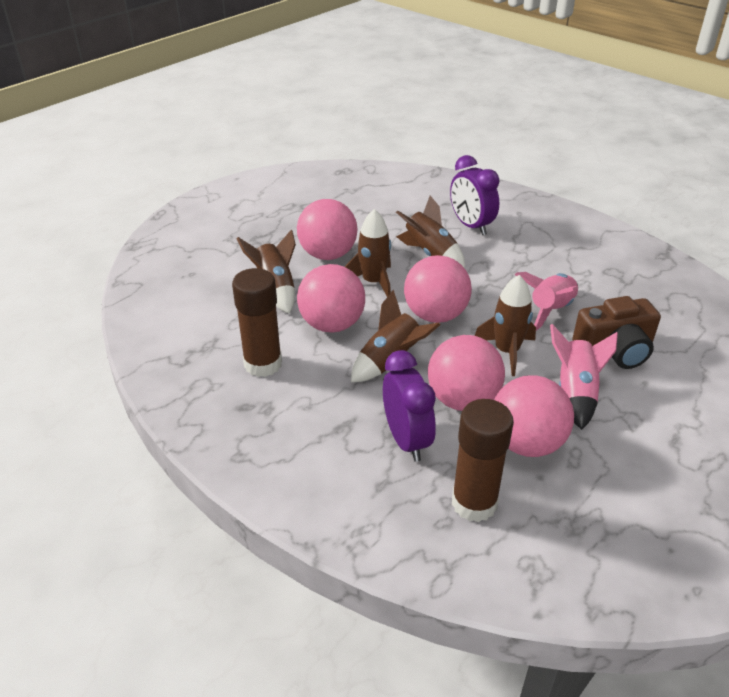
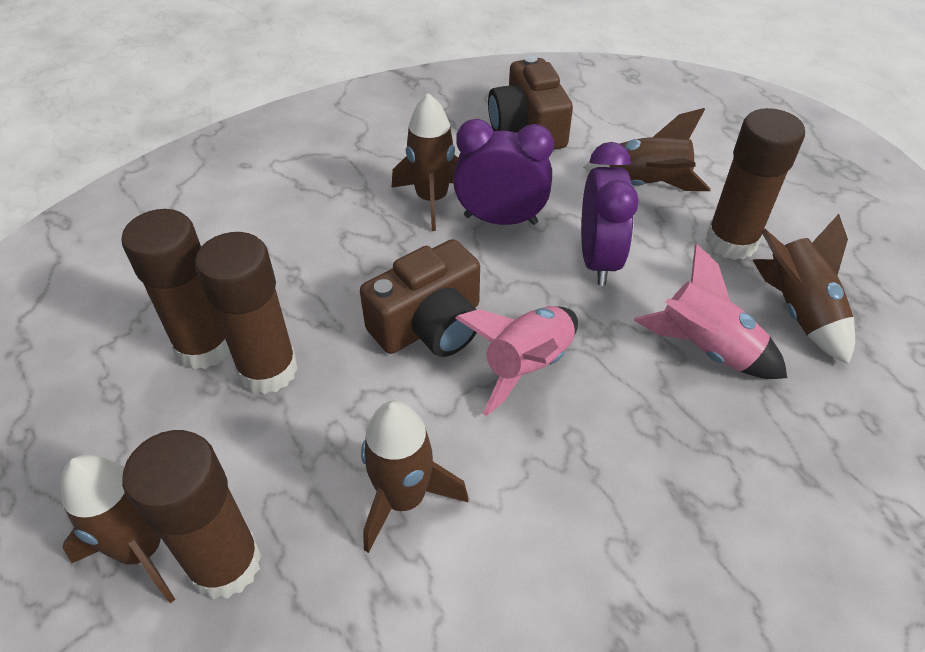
brown camera: [572,296,661,369] = 1 -> [360,239,480,357] [488,55,573,150] = 2
brown glue stick: [232,268,282,377] [452,399,514,522] = 2 -> [122,209,230,369] [122,430,262,599] [195,232,298,394] [706,108,805,260] = 4
pink ball: [297,199,357,260] [297,264,365,333] [404,255,472,323] [428,335,505,411] [494,375,574,457] = 5 -> none = 0

